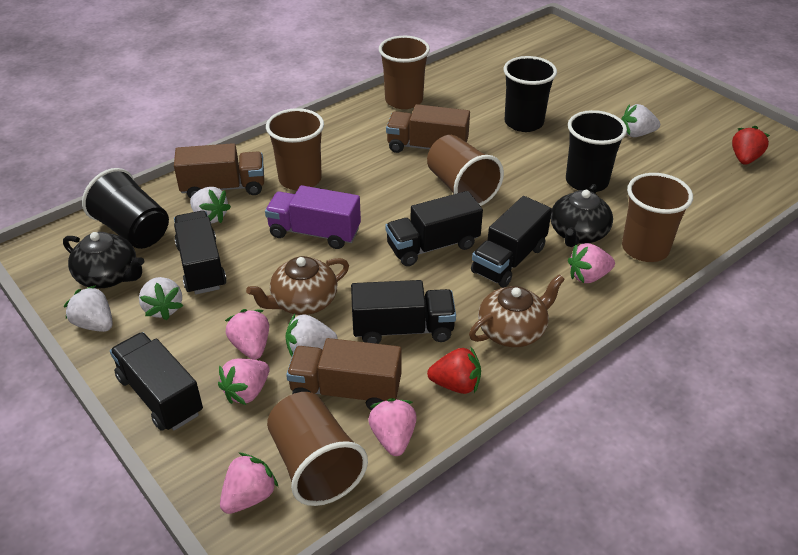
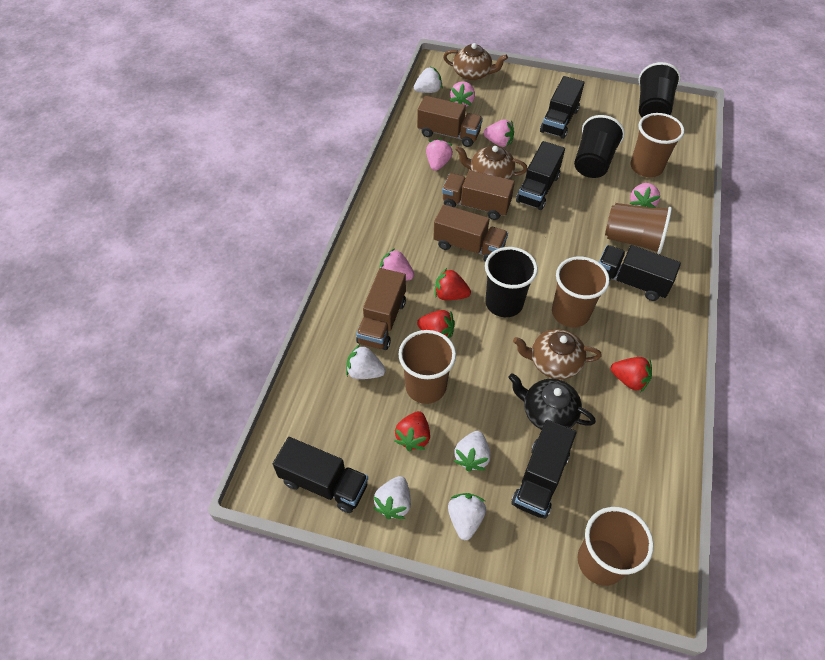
black teapot: [63,232,144,289] [551,184,613,247] = 2 -> [509,373,596,430] = 1
brown teapot: [246,256,349,315] [469,274,565,347] = 2 -> [443,43,508,81] [455,145,528,179] [513,329,602,379] = 3
brown truck: [174,143,264,199] [286,338,401,411] [386,104,470,153] = 3 -> [356,268,406,350] [417,96,483,147] [433,204,508,261] [442,170,515,220] = 4
purple truck: [265,185,361,249] = 1 -> none = 0
red strawberry: [427,347,481,394] [732,126,770,165] = 2 -> [395,411,430,451] [417,310,455,338] [435,268,471,300] [611,357,652,392] = 4

